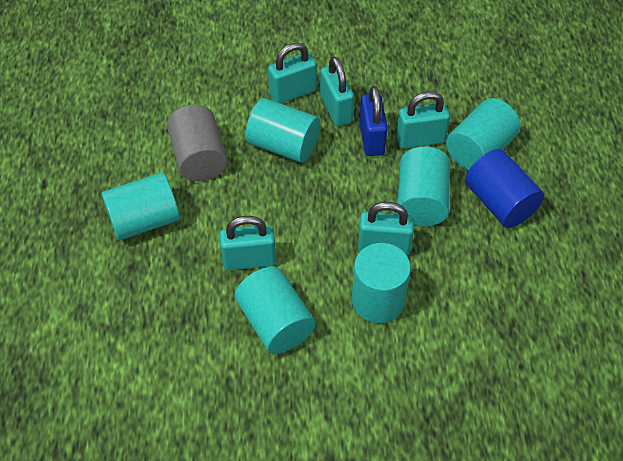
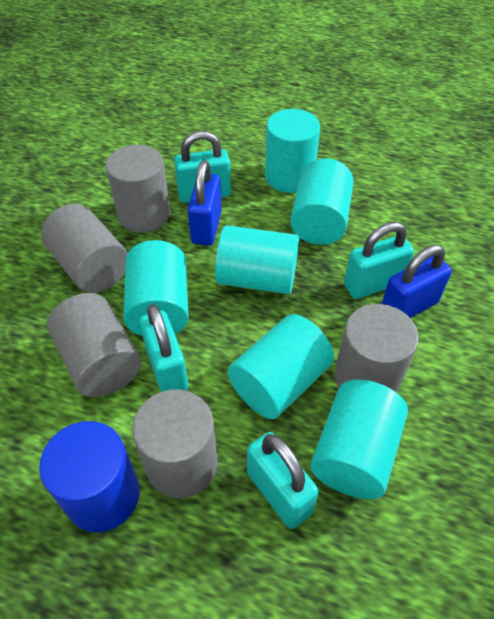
blue padlock: [359,86,388,156] = 1 -> [187,160,222,246] [382,245,452,318] = 2
grey cylinder: [167,104,228,182] = 1 -> [41,204,128,293] [47,293,141,397] [106,145,170,233] [132,389,217,498] [335,304,418,392] = 5
turquoise padlock: [219,216,276,270] [268,42,317,104] [320,57,354,126] [358,202,414,256] [396,92,450,149] = 5 -> [139,304,188,392] [174,131,231,203] [247,432,319,529] [344,222,414,299] = 4

